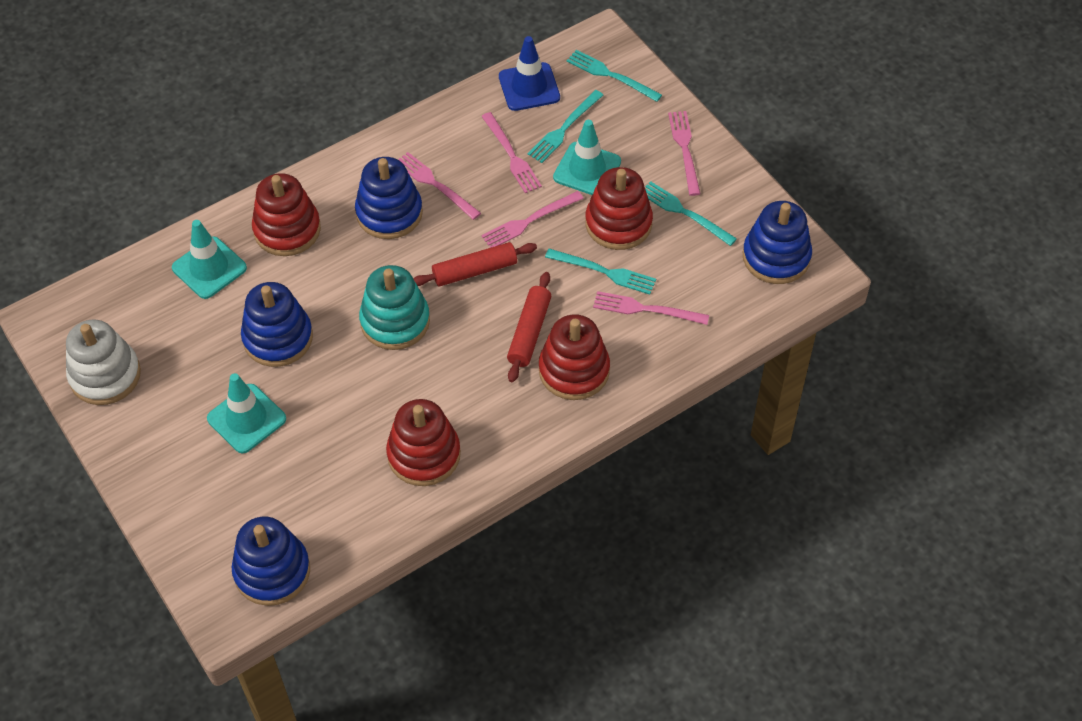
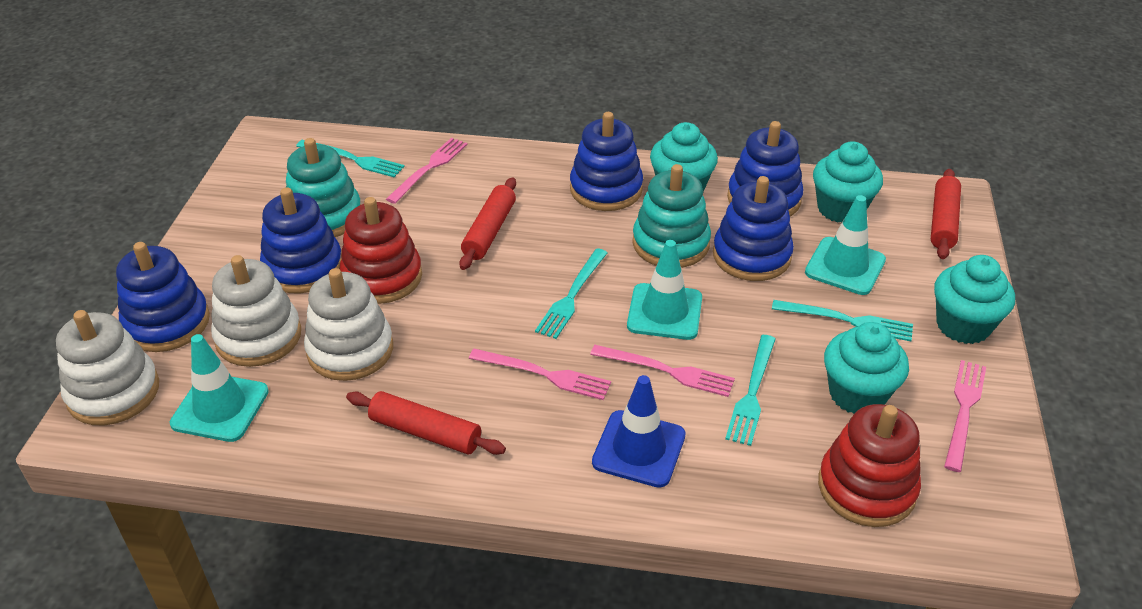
blue stacking toy: [232,516,310,606] [241,282,313,367] [355,157,423,239] [743,201,812,284] = 4 -> [116,242,210,352] [260,187,342,293] [570,112,643,211] [713,176,794,281] [727,121,804,216] = 5
pink fork: [398,152,481,220] [481,112,542,193] [481,191,584,248] [593,291,709,325] [668,111,701,196] = 5 -> [386,138,468,204] [469,349,611,400] [590,345,735,397] [944,360,986,472] = 4
red rolling pin: [414,242,537,286] [507,272,551,382] = 2 -> [346,391,506,455] [459,178,516,270] [931,169,961,259] = 3
red stacking toy: [252,173,321,256] [386,399,461,486] [539,314,610,400] [585,167,653,250] = 4 -> [340,197,422,304] [818,404,921,527] = 2
turquoise cupcake: none = 0 -> [650,122,718,192] [813,141,883,223] [824,322,909,414] [934,255,1015,344] = 4
turquoise stacking toy: [359,265,430,350] = 1 -> [286,138,361,237] [632,164,711,268] = 2
white stacking toy: [66,320,141,405] = 1 -> [56,310,159,425] [211,255,301,367] [304,268,393,381] = 3

